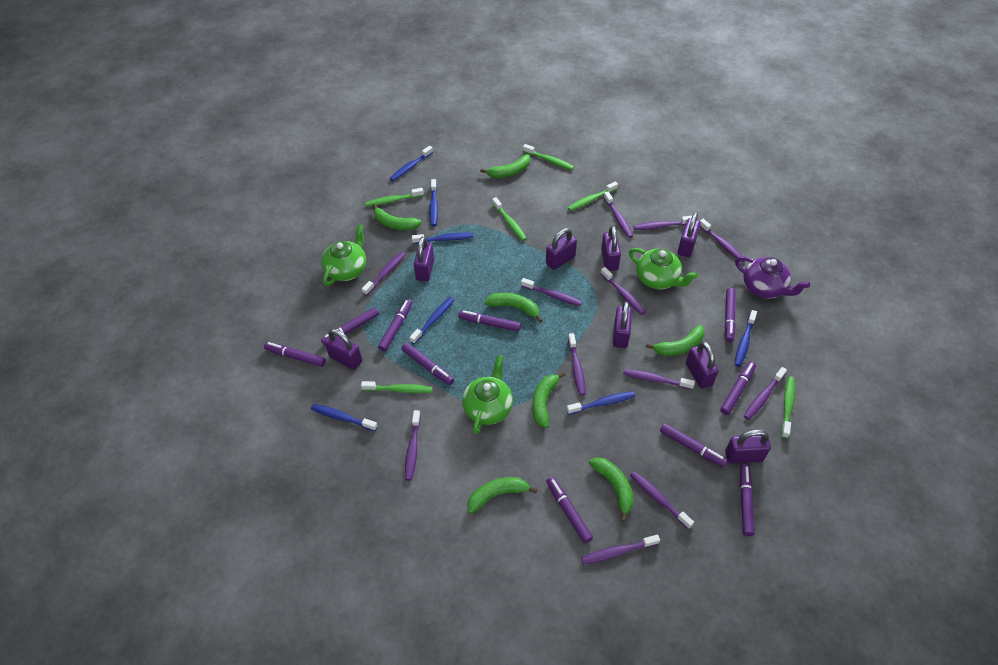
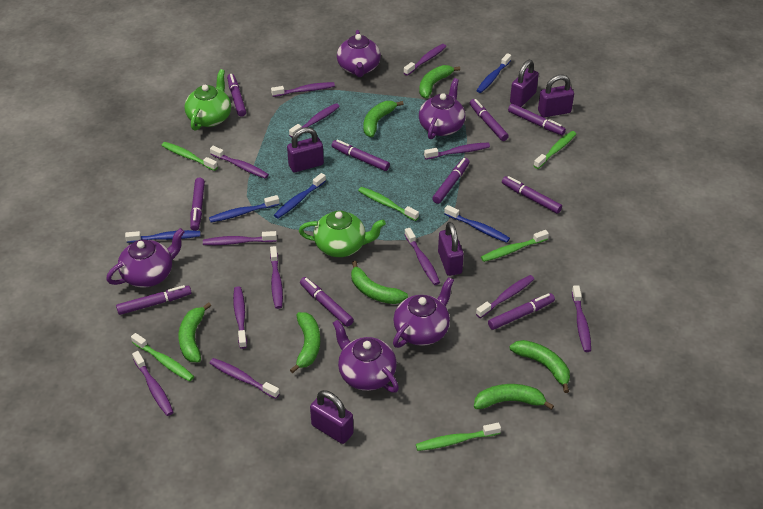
blue toothbrush: [311,404,378,431] [389,146,433,181] [410,297,454,344] [412,233,473,244] [429,179,438,226] [567,391,635,415] [735,310,757,367] = 7 -> [125,230,201,243] [209,195,279,222] [274,173,326,219] [444,205,510,243] [476,53,511,93] = 5
green teapot: [321,224,366,286] [462,355,513,434] [629,248,698,290] = 3 -> [184,69,231,131] [299,210,386,257] = 2
purple padlock: [325,329,362,370] [414,236,434,281] [546,228,577,270] [601,226,621,271] [613,302,632,348] [678,212,701,257] [686,341,719,389] [725,429,771,464] = 8 -> [287,127,324,172] [310,390,354,444] [438,222,464,276] [510,60,539,107] [538,75,574,117] = 5
purple teapot: [735,256,810,299] = 1 -> [106,228,185,288] [333,320,399,393] [337,30,381,77] [393,277,454,348] [419,78,465,139] = 5
purple toothbrush: [362,252,405,296] [405,410,421,481] [521,278,582,306] [568,333,586,395] [581,535,660,565] [600,267,646,315] [604,191,633,238] [623,369,695,390] [630,471,694,529] [633,216,692,230] [700,219,744,263] [744,367,787,420] = 12 -> [132,351,173,416] [203,231,277,245] [210,146,269,179] [210,358,280,399] [233,286,247,349] [270,246,283,309] [271,82,335,97] [289,103,340,138] [404,44,446,76] [404,228,440,285] [424,143,490,160] [476,275,534,318] [572,285,591,352] = 13

